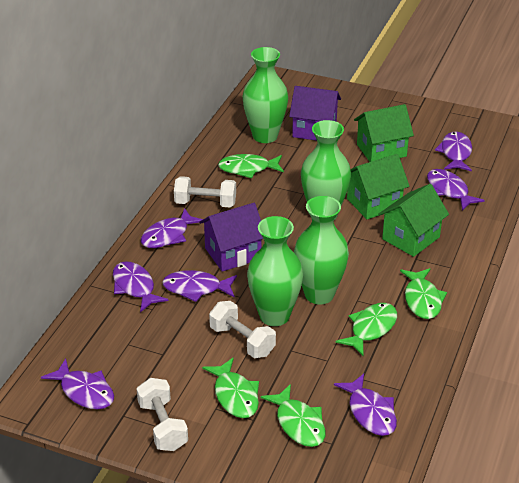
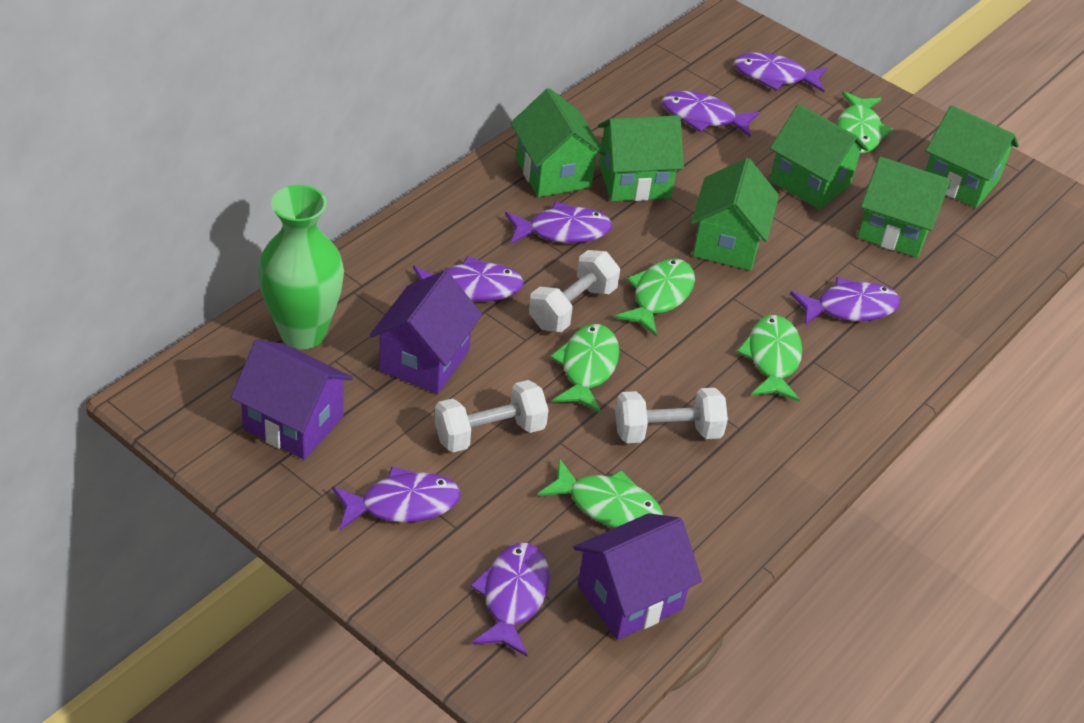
green house: [347,154,409,219] [354,104,414,162] [378,184,449,257] = 3 -> [511,88,606,197] [598,115,684,201] [691,158,779,270] [770,104,868,210] [857,156,951,258] [925,105,1019,208] = 6
green vase: [242,47,288,143] [247,216,303,326] [294,196,349,305] [301,120,351,220] = 4 -> [258,185,344,349] = 1
purple house: [199,203,263,272] [289,86,341,141] = 2 -> [231,340,353,460] [370,271,482,394] [573,513,702,640] = 3

